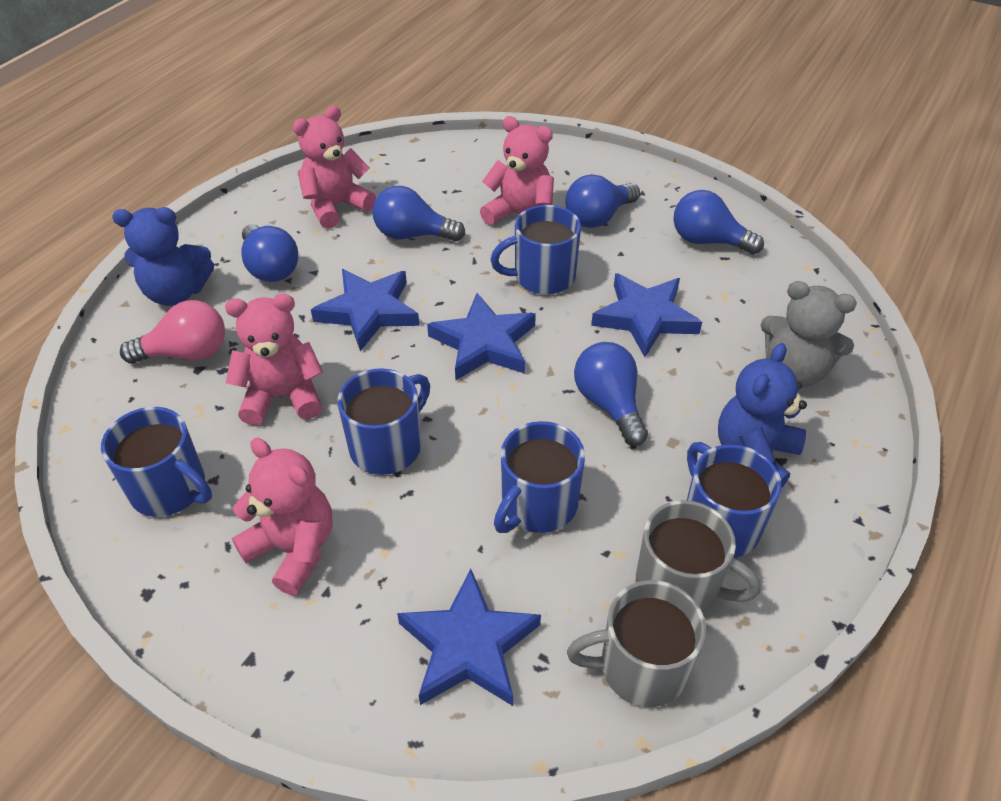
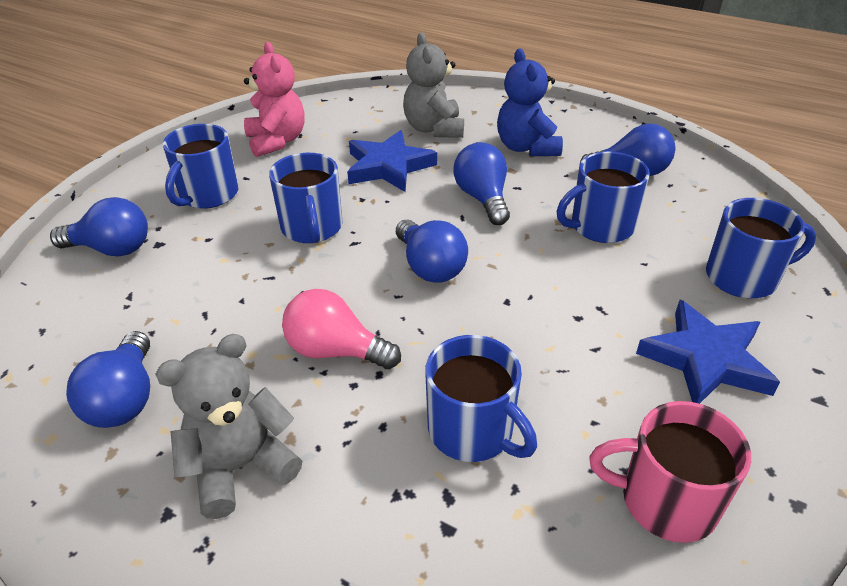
blue star: [311,269,419,351] [397,569,541,706] [427,293,536,380] [591,273,702,357] = 4 -> [347,130,437,192] [636,300,780,404] = 2
blue teddy bear: [112,207,214,306] [718,343,807,489] = 2 -> [497,48,563,156] = 1
grey mug: [567,580,706,707] [636,500,761,613] = 2 -> none = 0
grey teddy bear: [761,281,857,387] = 1 -> [156,334,302,519] [403,33,464,138] = 2
pink mug: none = 0 -> [589,401,751,543] = 1
pink teddy bear: [225,294,323,425] [232,438,333,595] [292,106,376,229] [480,116,554,225] = 4 -> [244,42,305,157] = 1

